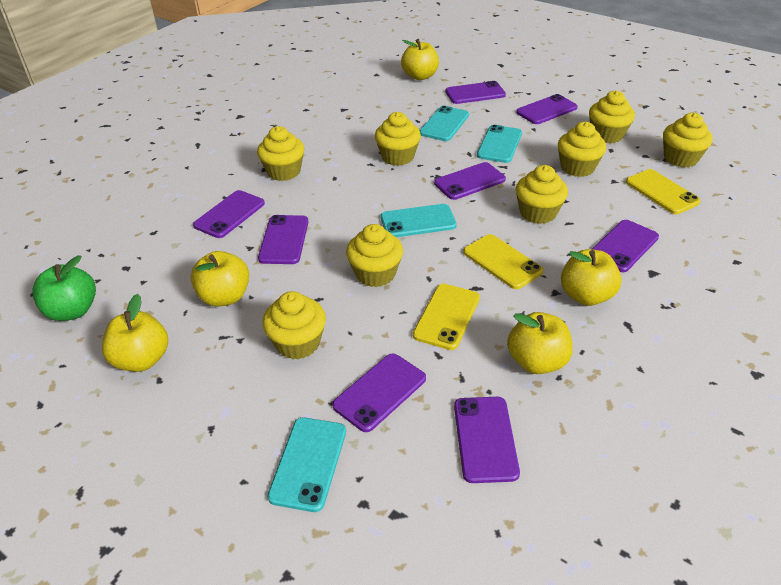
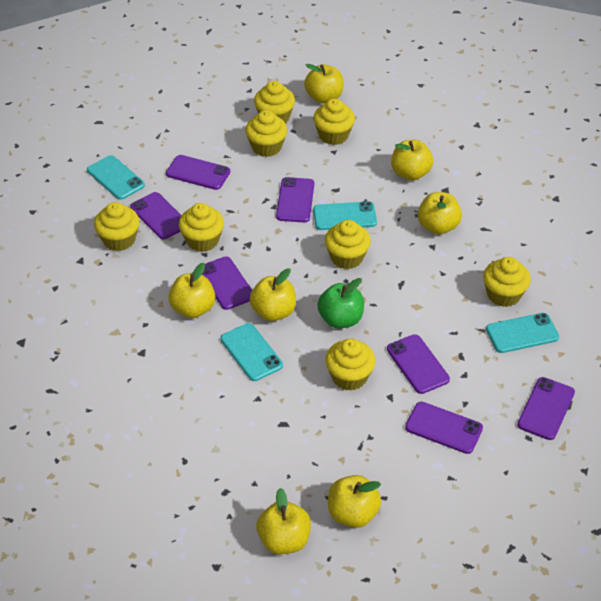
purple phone: [193,190,265,238] [258,215,309,264] [332,354,426,432] [434,162,506,200] [445,81,506,104] [454,397,520,483] [516,94,578,124] [592,220,659,272] = 8 -> [130,192,182,239] [166,155,230,190] [202,256,252,310] [276,177,314,222] [387,334,450,394] [405,402,483,454] [517,377,575,440] = 7
yellow apple: [102,294,168,372] [191,251,249,307] [401,39,439,80] [507,312,573,374] [561,249,622,306] = 5 -> [168,263,215,318] [250,268,296,321] [257,488,311,554] [304,64,344,103] [328,475,381,528] [391,140,433,181] [418,192,462,235] = 7
yellow phone: [413,284,480,350] [463,234,543,289] [626,169,701,214] = 3 -> none = 0

